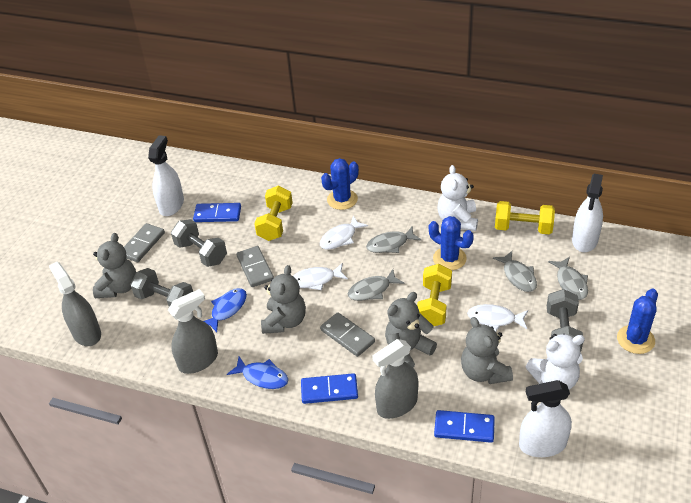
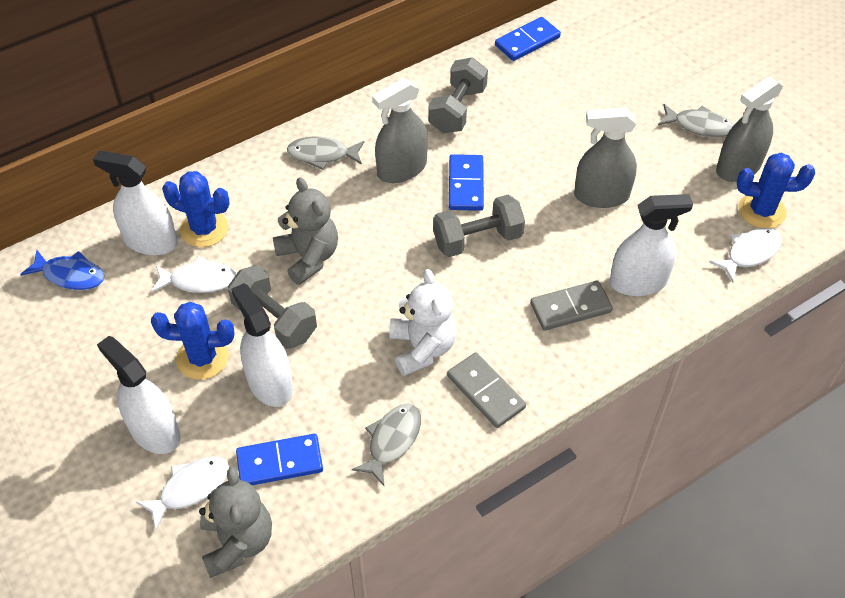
blue fish: [203,288,247,333] [227,357,288,389] = 2 -> [20,250,105,290] = 1
grey domino: [124,223,165,262] [236,246,274,287] [320,312,375,357] = 3 -> [447,352,526,428] [530,280,613,331] = 2
grey fish: [348,269,404,301] [366,227,421,253] [493,251,537,292] [548,257,588,300] = 4 -> [287,136,364,170] [352,404,421,486] [658,104,734,137] = 3
grey teddy bear: [93,233,136,298] [261,265,306,334] [385,292,437,368] [461,317,513,384] = 4 -> [199,466,272,578] [273,177,338,285] = 2
white spray bottle: [148,135,184,216] [519,380,572,457] [572,174,603,252] = 3 -> [93,150,178,255] [97,336,181,454] [231,283,293,407] [610,194,693,296] = 4
white teddy bear: [437,165,478,231] [526,334,585,390] = 2 -> [390,269,457,376] = 1
yellow dumbbell: [254,186,293,241] [417,264,452,327] [495,201,555,235] = 3 -> none = 0

